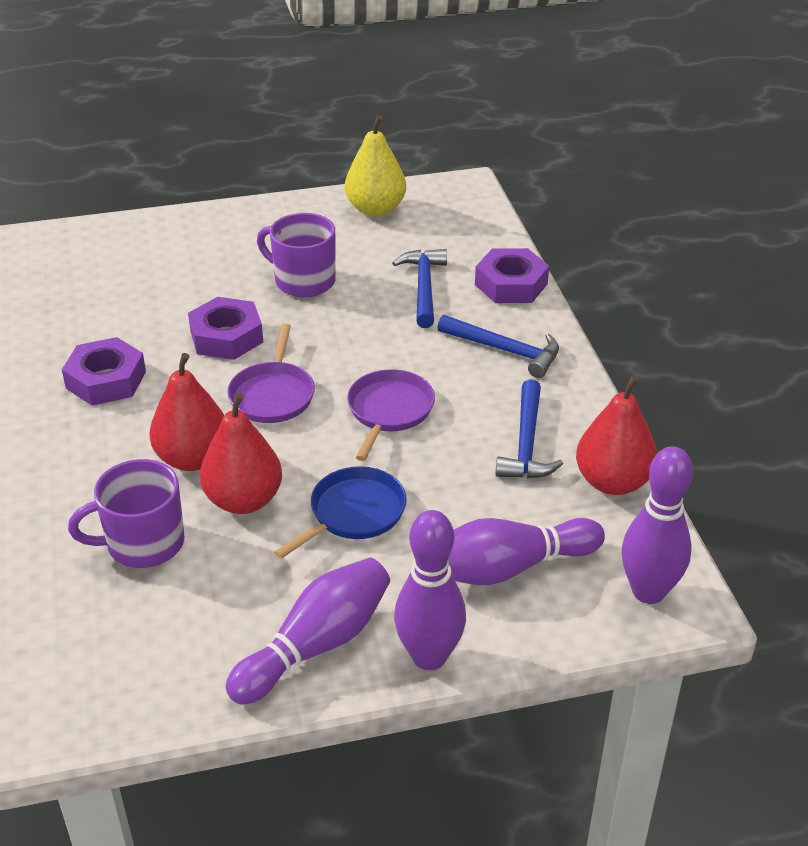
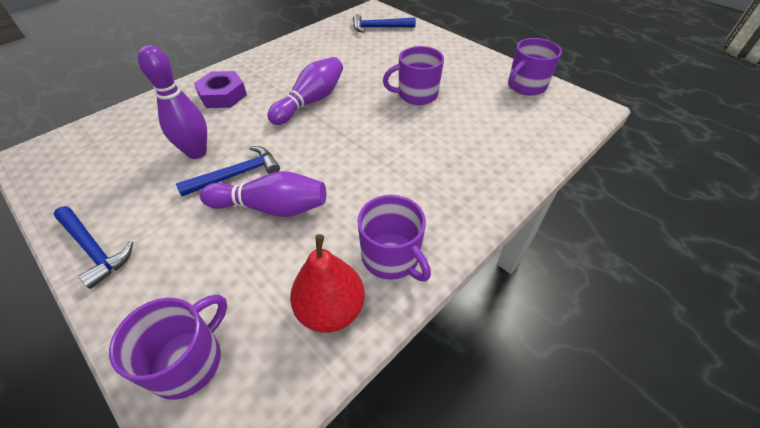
blue pan: [274,466,407,559] = 1 -> none = 0
purple bowling pin: [226,557,390,705] [394,510,466,670] [448,518,605,585] [622,446,693,604] = 4 -> [138,45,207,159] [200,171,326,217] [267,57,343,125] = 3
purple mug: [68,459,185,568] [257,213,335,297] = 2 -> [109,295,227,400] [357,195,431,282] [383,46,444,105] [508,38,562,96] = 4
purple nut: [62,337,146,405] [188,297,263,360] [475,248,549,303] = 3 -> [194,71,247,108] = 1
purple pan: [227,324,315,423] [347,369,435,461] = 2 -> none = 0
red pear: [149,353,224,471] [200,393,282,514] [576,376,657,495] = 3 -> [290,234,365,333] = 1
yellow pear: [345,115,406,217] = 1 -> none = 0

